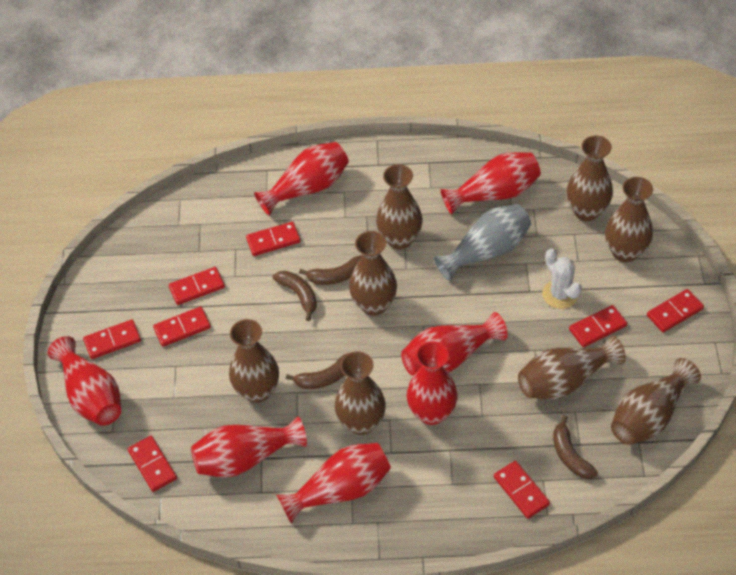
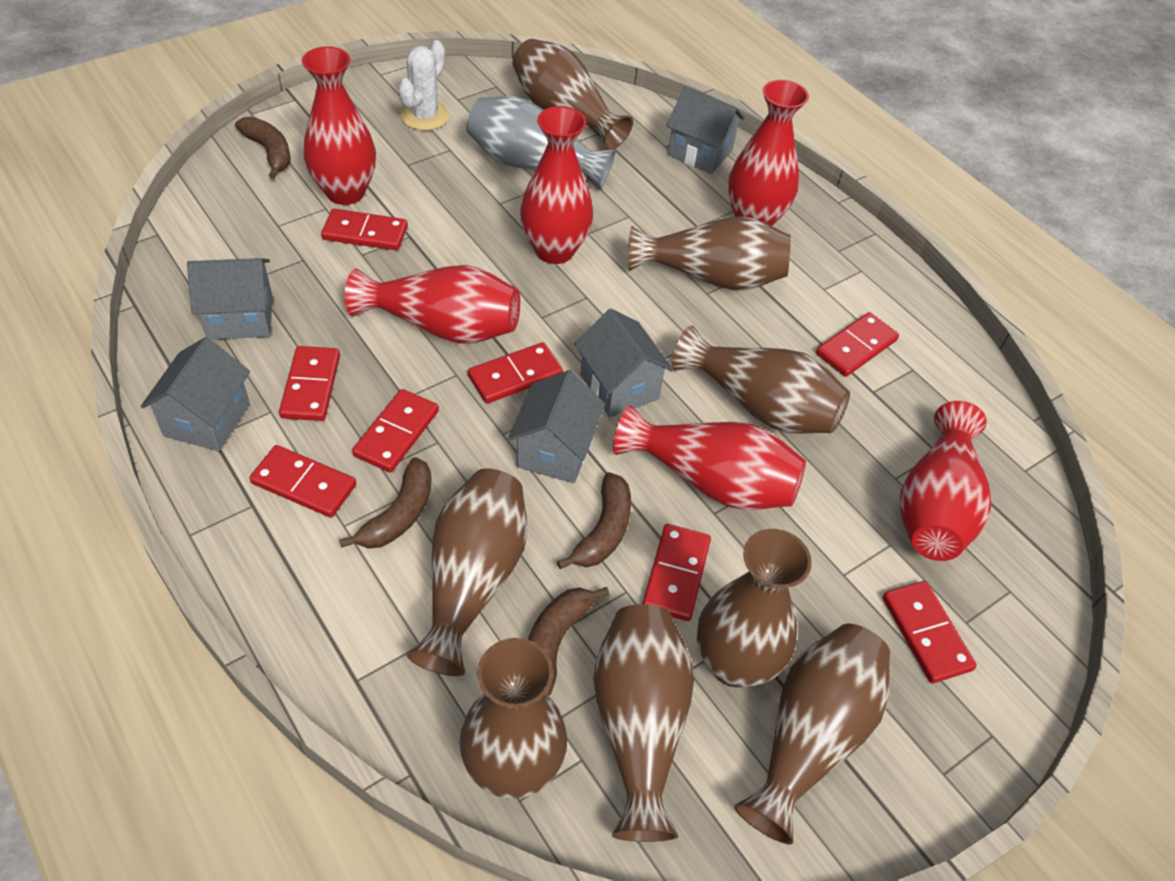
grey house: none = 0 -> [141,337,250,451] [187,258,273,340] [508,370,605,483] [575,309,674,418] [666,87,745,174] = 5
red vase: [48,336,121,426] [191,416,307,478] [254,142,349,216] [277,443,391,523] [401,312,508,376] [407,341,457,425] [441,152,541,215] = 7 -> [302,46,376,205] [345,265,520,343] [520,106,593,264] [613,405,806,510] [728,80,809,226] [899,401,992,561] = 6

